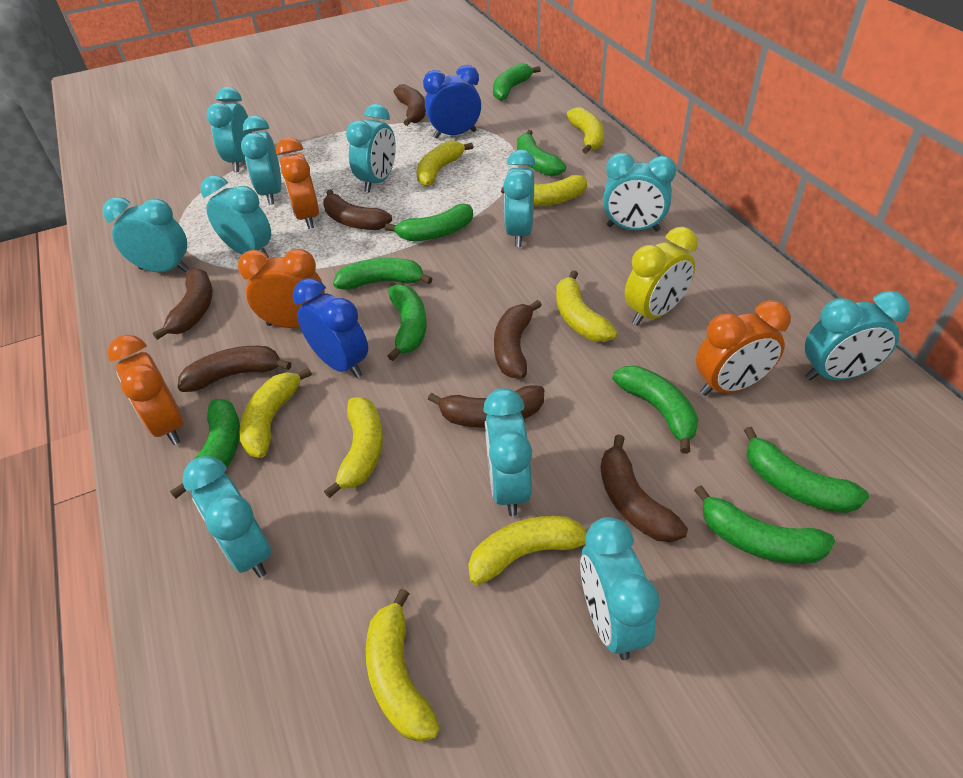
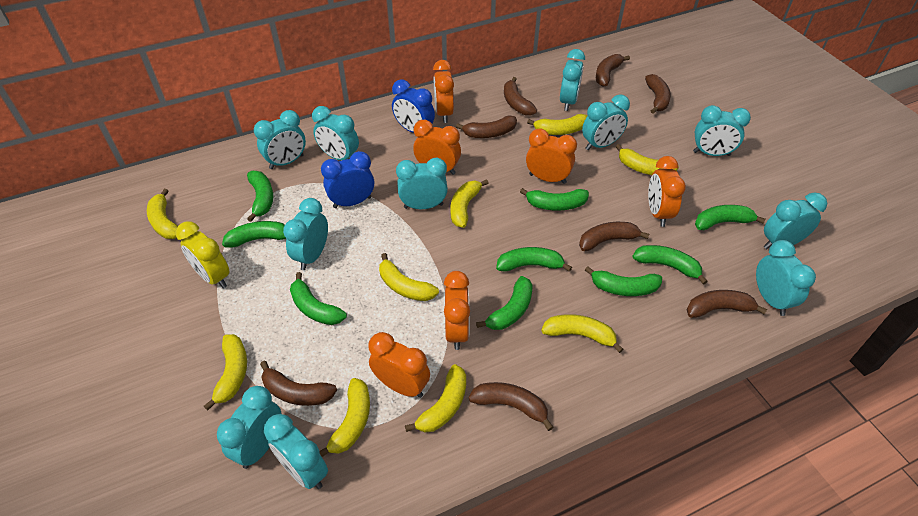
brown banana: [153,268,213,340] [178,346,291,392] [323,189,392,230] [393,84,426,126] [428,385,544,428] [494,300,542,378] [601,434,688,542] = 7 -> [260,361,337,406] [456,115,517,138] [469,382,553,431] [504,77,537,116] [579,222,649,251] [596,54,630,87] [645,74,671,114] [687,290,767,318] = 8
orange clock: [108,335,184,445] [238,249,325,328] [276,137,319,229] [696,300,791,396] = 4 -> [368,332,430,398] [413,120,461,175] [433,60,454,123] [444,271,470,350] [526,128,577,184] [648,156,686,227] = 6
yellow banana: [239,368,312,458] [324,397,383,498] [366,588,440,742] [416,141,473,187] [468,516,587,585] [501,175,587,206] [556,270,617,342] [566,107,604,154] = 8 -> [147,189,178,239] [204,334,247,411] [319,378,370,457] [379,253,439,301] [405,364,466,432] [450,179,489,228] [527,114,587,135] [541,314,623,353] [616,144,679,175] = 9

